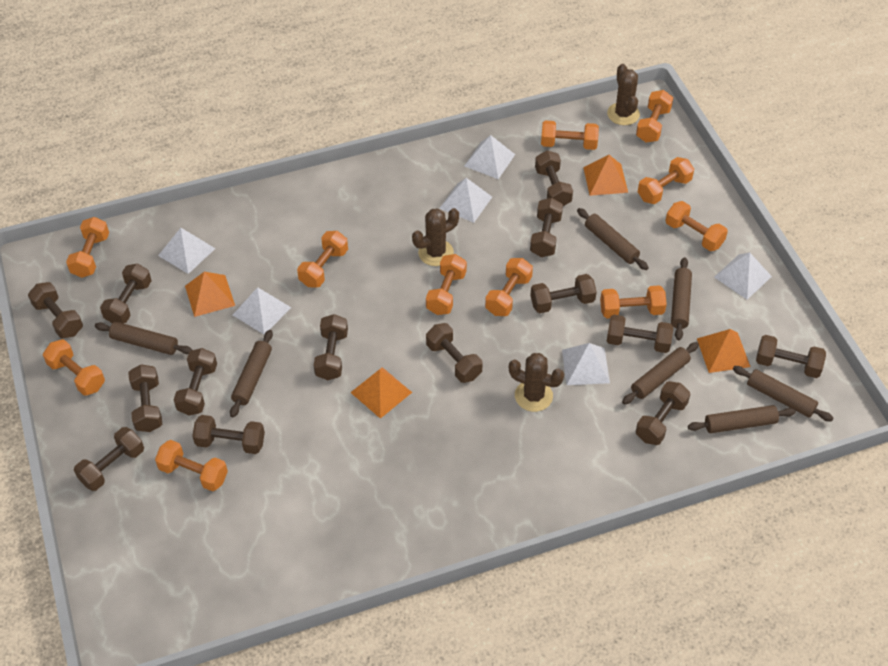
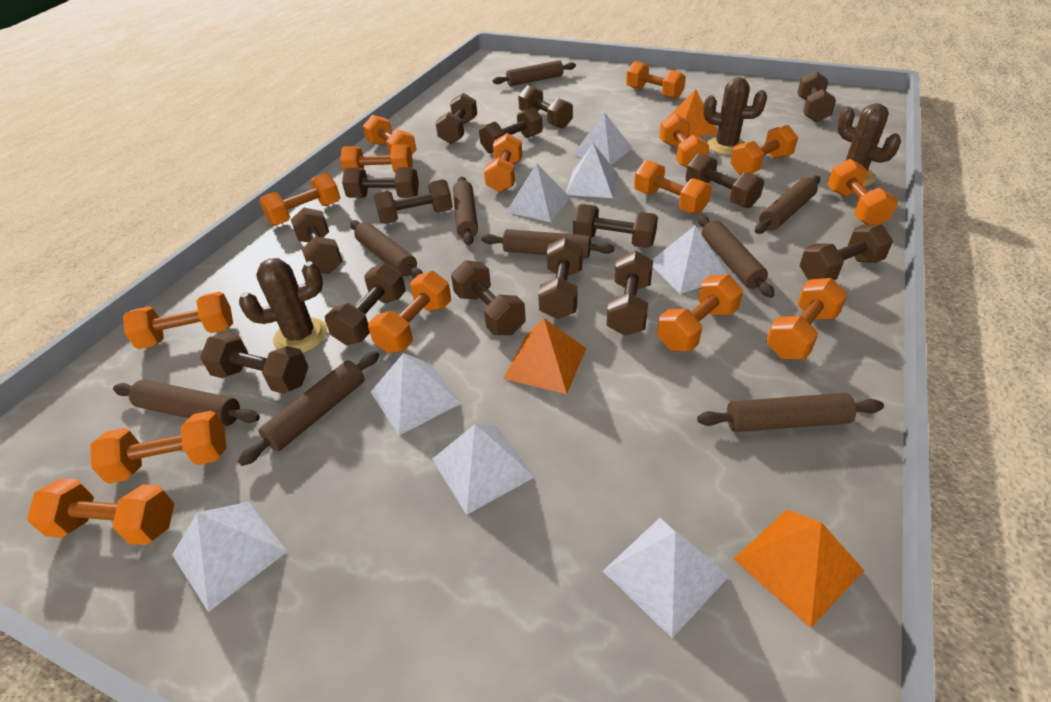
brown dumbbell: [28,282,83,338] [74,427,144,491] [100,264,151,324] [128,365,162,432] [174,348,217,415] [192,415,265,454] [314,314,348,380] [426,323,482,383] [530,198,563,257] [530,274,597,313] [535,150,573,206] [607,315,673,353] [636,381,690,445] [756,335,826,378] = 14 -> [200,332,308,394] [291,207,343,274] [325,263,406,345] [342,167,419,198] [374,179,453,224] [435,93,477,144] [451,260,526,335] [479,107,543,153] [518,85,573,129] [538,237,583,319] [573,204,658,248] [606,251,653,336] [685,153,764,208] [797,71,836,122] [799,224,893,280] = 15
brown rolling pin: [95,322,192,355] [230,330,273,417] [577,208,649,270] [622,342,699,404] [671,257,692,340] [688,405,796,433] [733,366,833,422] = 7 -> [113,380,260,426] [238,351,379,466] [350,220,423,278] [453,176,478,245] [481,229,615,258] [493,60,576,86] [697,393,884,432] [698,215,775,298] [755,176,821,234] = 9
orange dumbbell: [43,339,105,396] [66,217,109,278] [155,440,228,491] [297,231,348,287] [426,254,467,315] [485,258,533,316] [541,120,599,150] [600,285,667,319] [636,90,673,142] [638,157,694,204] [665,201,728,251] = 11 -> [27,478,174,545] [90,411,226,484] [123,292,233,349] [259,173,340,226] [340,144,413,173] [363,115,417,155] [368,271,451,353] [484,133,522,192] [626,61,686,99] [634,160,712,214] [657,275,743,352] [659,113,709,168] [730,125,798,175] [766,278,848,359] [827,159,898,224] = 15
orange pyramid: [185,272,235,317] [350,367,412,419] [583,155,628,196] [697,329,751,373] = 4 -> [503,318,586,394] [666,89,718,138] [734,509,864,628] = 3
white pyramid: [158,228,216,274] [233,287,291,334] [439,178,492,223] [464,135,515,179] [562,343,610,385] [714,252,772,300] = 6 -> [172,502,288,612] [371,353,462,435] [432,424,534,515] [506,163,570,222] [566,143,618,198] [573,112,632,165] [603,518,729,638] [652,225,727,294] = 8

